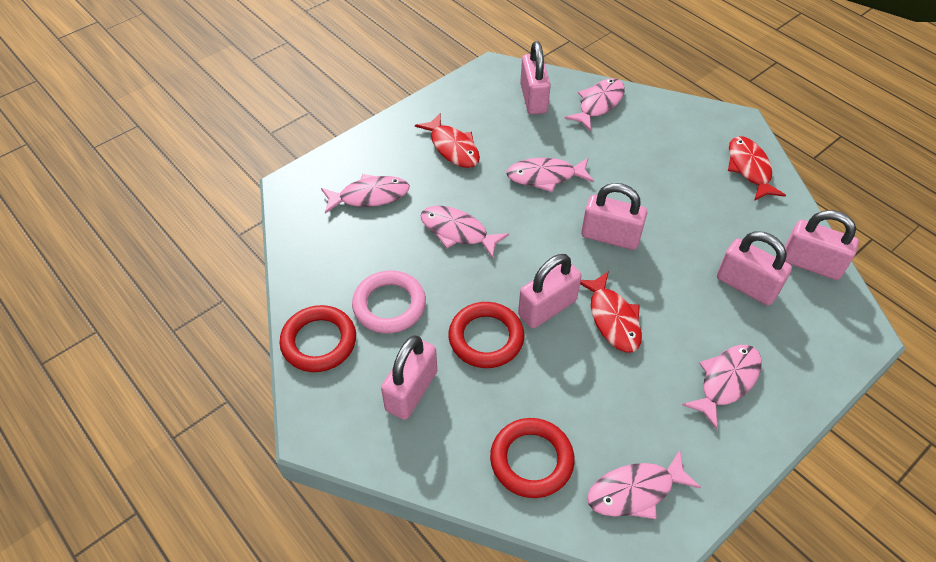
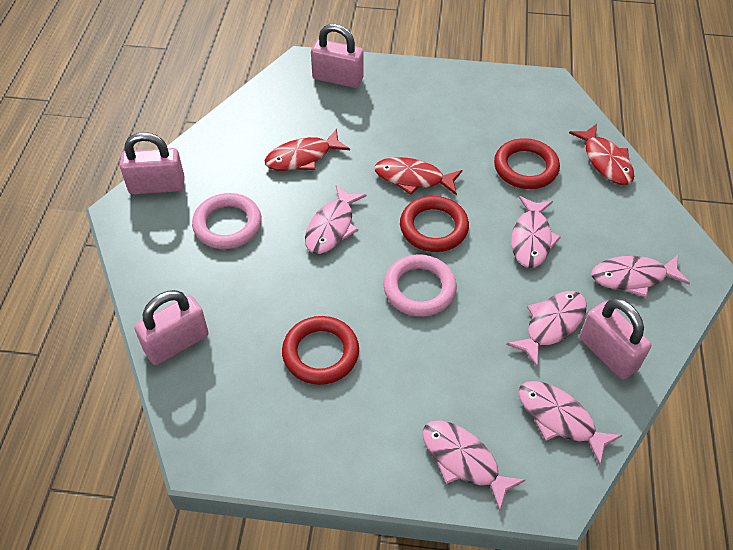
pink padlock: [381,335,437,420] [518,254,582,328] [520,41,551,115] [581,183,647,250] [717,231,792,306] [785,210,859,280] = 6 -> [120,132,185,194] [134,290,209,365] [311,24,364,88] [580,298,651,379] = 4
pink ring: [352,270,426,334] = 1 -> [192,193,261,249] [384,254,457,317] = 2

